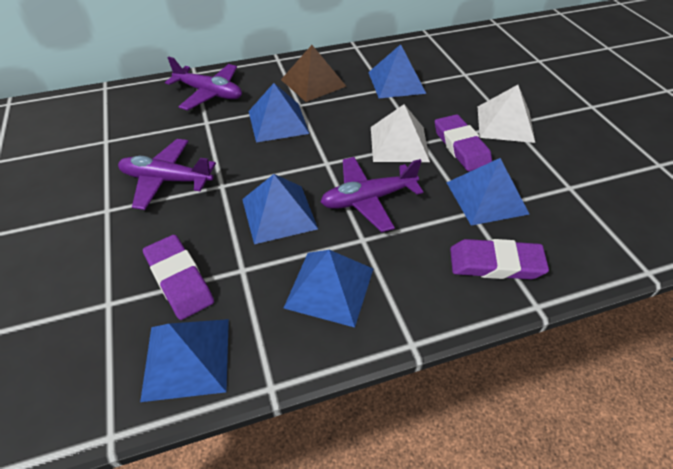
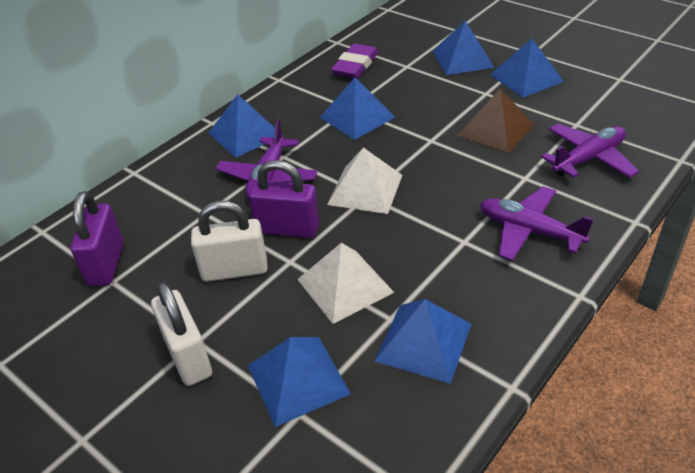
purple eraser: [143,235,214,320] [435,114,492,172] [450,239,549,279] = 3 -> [331,44,379,78] = 1
purple padlock: none = 0 -> [71,191,124,286] [248,160,319,238] = 2
white padlock: none = 0 -> [151,281,212,386] [191,201,268,282] = 2

